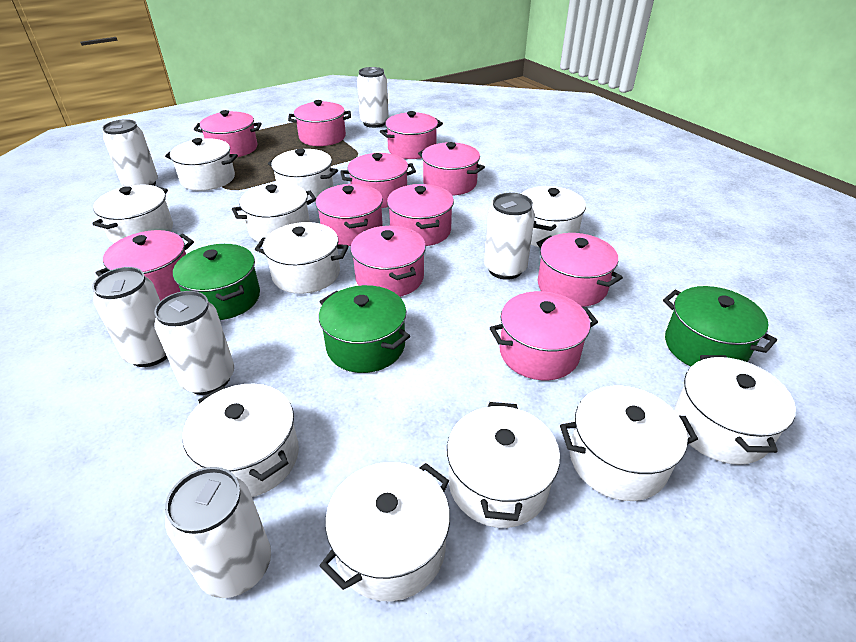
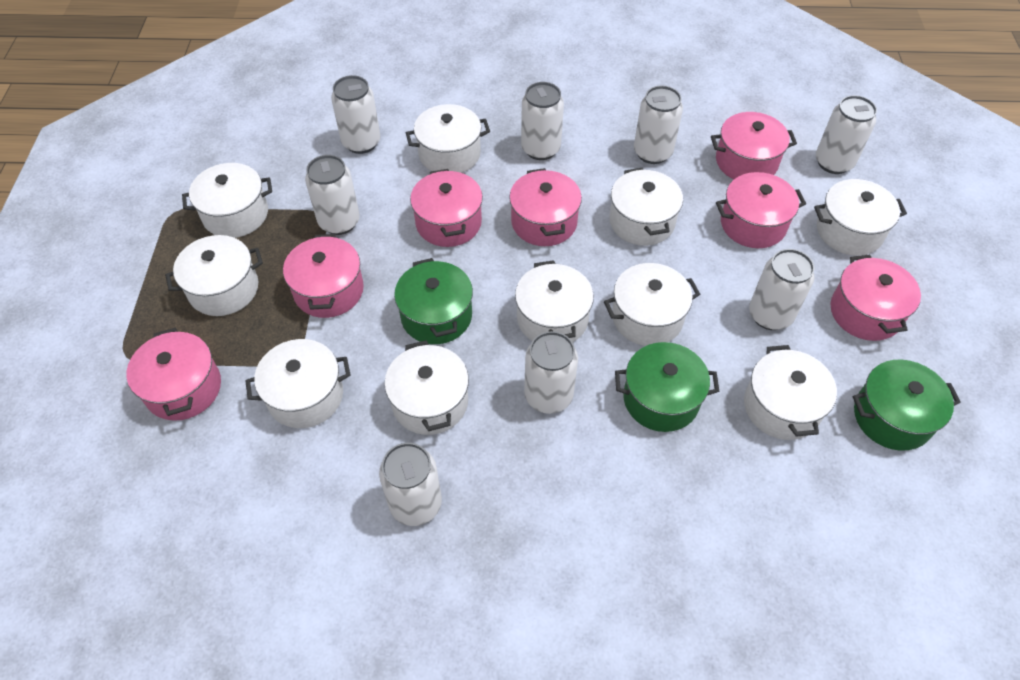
pink pot: [96,230,194,301] [194,110,262,157] [288,100,351,146] [315,184,383,246] [340,153,416,208] [350,226,426,297] [380,111,443,159] [387,184,454,246] [418,142,485,195] [490,291,598,380] [537,233,623,307] = 11 -> [126,328,221,421] [283,234,364,318] [410,169,483,247] [509,168,582,246] [711,112,797,179] [716,172,806,248] [831,255,921,341] = 7
white can: [92,267,167,367] [102,119,158,186] [154,291,234,395] [165,467,271,598] [357,67,389,128] [484,193,535,280] = 6 -> [305,155,360,235] [331,75,380,154] [379,443,442,526] [521,82,564,160] [524,331,578,414] [634,86,683,164] [749,249,815,330] [816,95,877,174] = 8
white pot: [92,184,173,243] [165,138,238,191] [182,383,299,497] [232,183,316,242] [255,222,348,294] [268,149,338,202] [320,462,450,602] [447,402,560,528] [521,186,586,247] [560,386,698,501] [674,355,796,465] = 11 -> [165,235,263,316] [182,163,272,238] [245,339,351,428] [384,340,469,435] [406,104,490,173] [515,260,594,342] [604,263,700,346] [609,168,683,246] [744,345,837,440] [814,179,907,256] = 10

